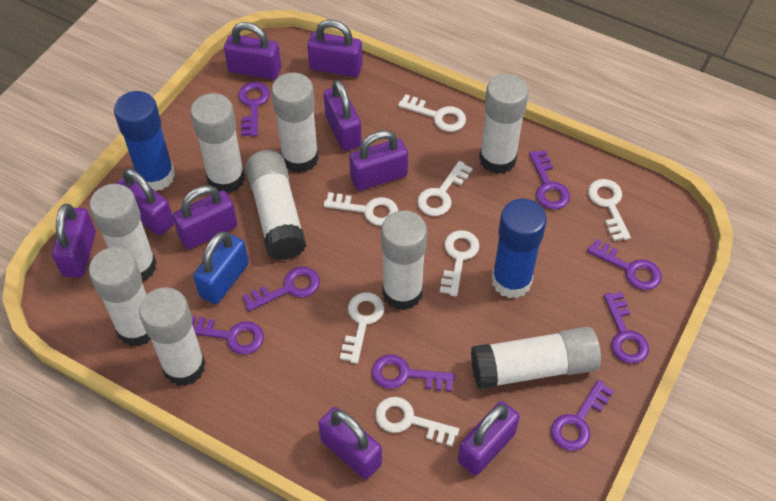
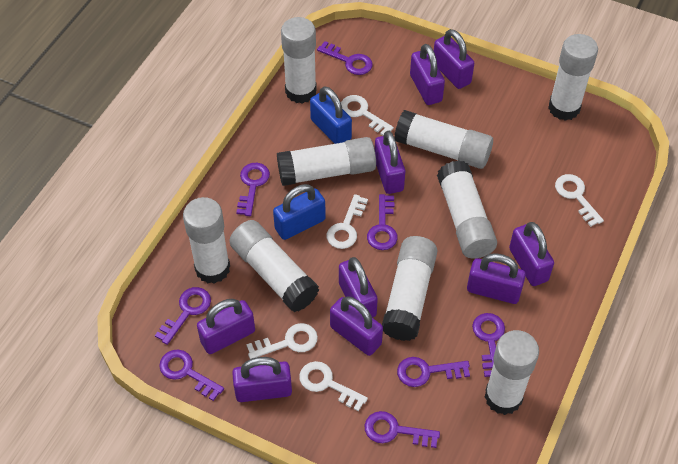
blue glue stick: [114,91,175,191] [492,199,547,298] = 2 -> none = 0
blue padlock: [193,231,249,304] = 1 -> [273,184,326,240] [310,86,352,144] = 2
white key: [323,192,398,226] [340,293,385,364] [375,397,459,446] [398,94,466,132] [417,161,473,216] [440,230,479,296] [588,179,631,241] = 7 -> [246,323,318,359] [299,361,368,412] [326,194,368,249] [341,95,394,136] [555,174,604,227] = 5

